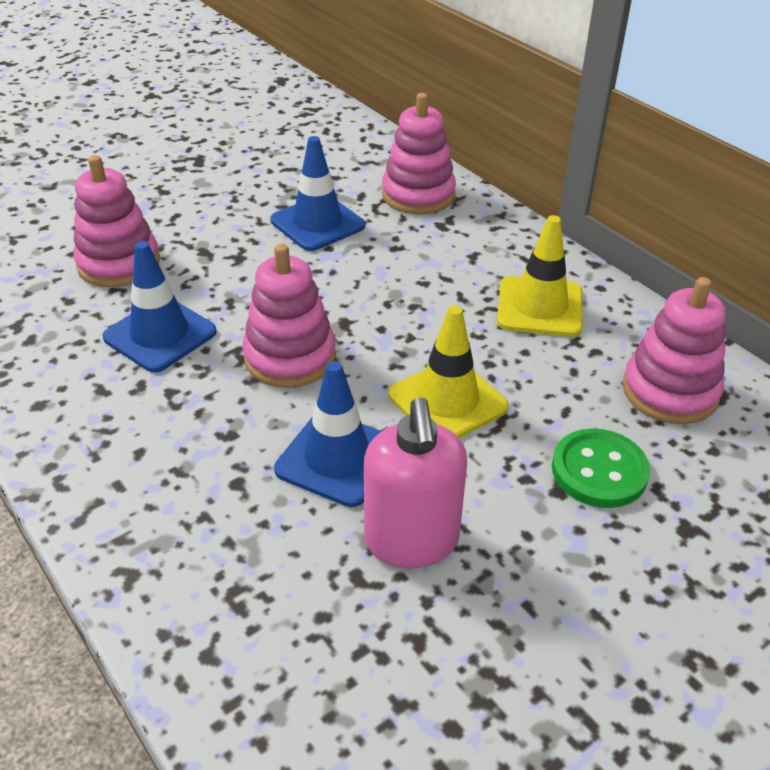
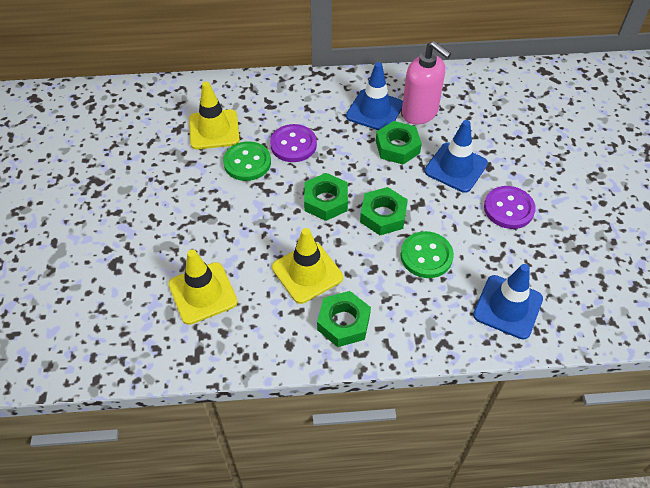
green button: [552,428,650,508] = 1 -> [223,141,271,181] [400,231,454,278] = 2
green nut: none = 0 -> [304,173,348,221] [317,291,371,347] [360,187,408,235] [376,121,422,165] = 4
pink stacking toy: [73,155,160,287] [243,244,336,388] [382,93,456,214] [623,277,726,424] = 4 -> none = 0
purple button: none = 0 -> [270,124,317,162] [484,186,536,229] = 2
yellow traffic cone: [389,305,509,438] [497,215,583,337] = 2 -> [168,250,238,325] [189,82,240,150] [272,228,343,304] = 3

